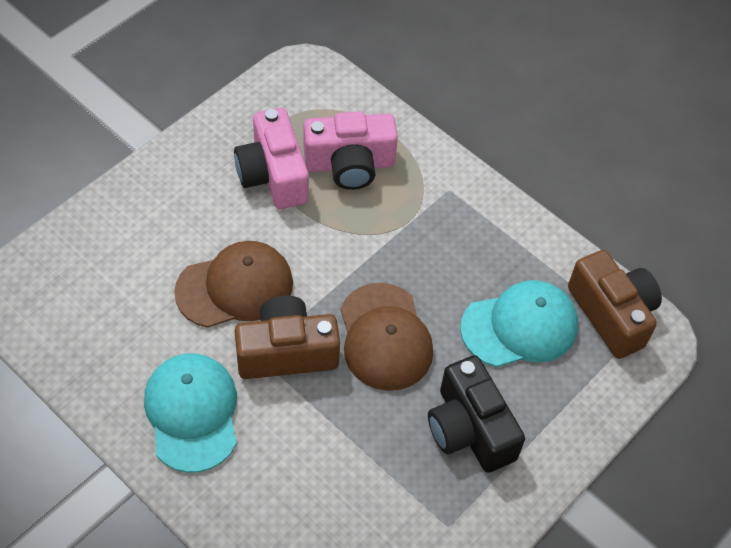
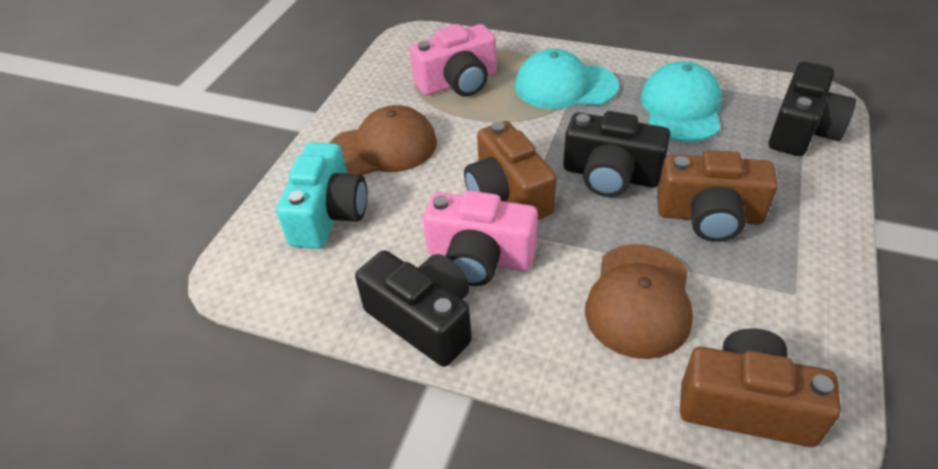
black camera: [428,355,525,473] = 1 -> [355,250,472,367] [563,111,670,197] [769,61,856,156] = 3
brown camera: [234,295,340,379] [568,250,662,359] = 2 -> [464,121,557,220] [657,150,778,242] [680,328,841,447] = 3
turquoise camera: none = 0 -> [276,142,367,249] = 1

